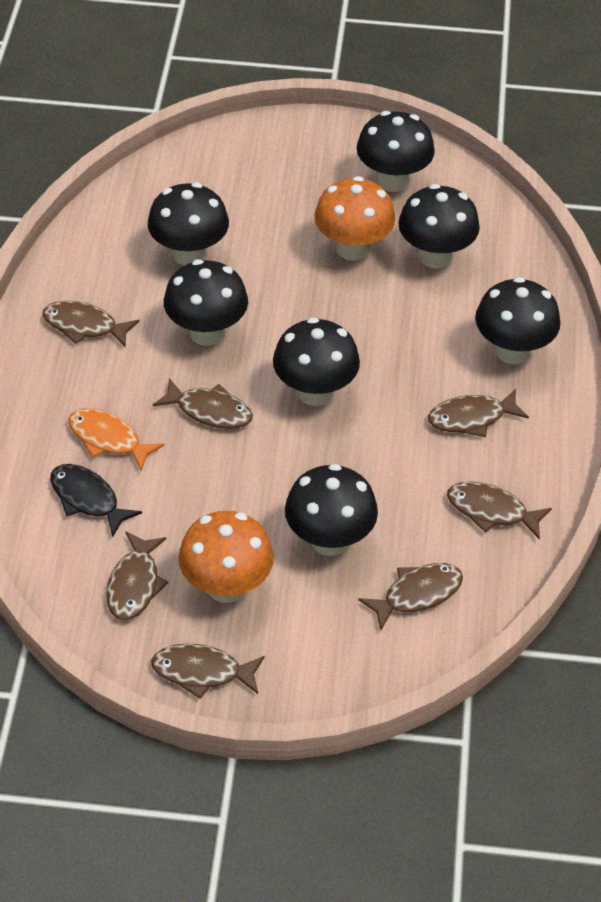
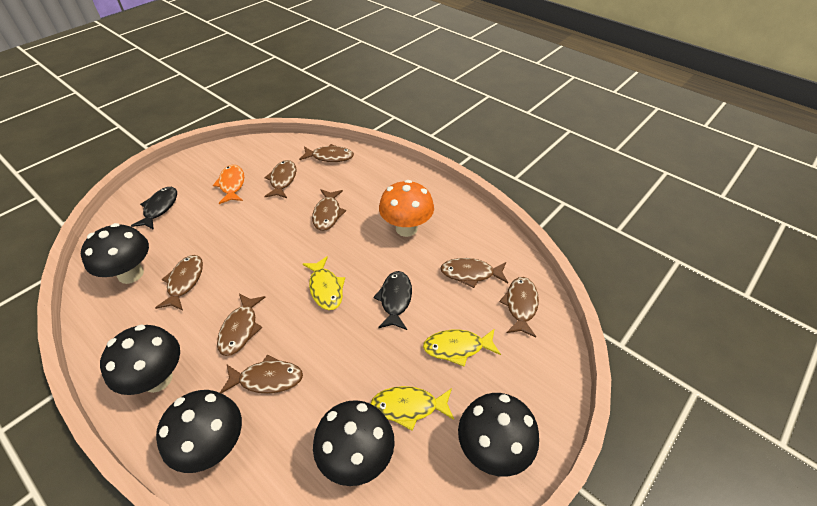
black fish: [50,464,142,537] = 1 -> [131,187,177,230] [373,271,412,330] = 2
black mushroom: [147,183,229,266] [164,259,248,346] [273,317,360,406] [285,464,378,556] [357,111,435,192] [398,184,480,268] [475,277,560,364] = 7 -> [81,223,149,284] [100,324,180,395] [156,390,242,473] [313,400,395,486] [458,393,539,477] = 5
brown fish: [42,301,140,348] [106,531,168,620] [151,644,265,699] [153,378,253,429] [358,563,463,630] [428,389,529,437] [447,481,552,540] = 7 -> [155,255,203,311] [217,294,266,356] [220,354,303,394] [264,160,297,198] [299,144,354,162] [312,189,346,231] [440,258,508,288] [499,277,539,338] = 8
orange mushroom: [179,511,274,603] [314,176,395,261] = 2 -> [379,180,434,237] = 1
yellow fish: none = 0 -> [303,256,345,310] [371,386,454,431] [423,328,501,367] = 3

